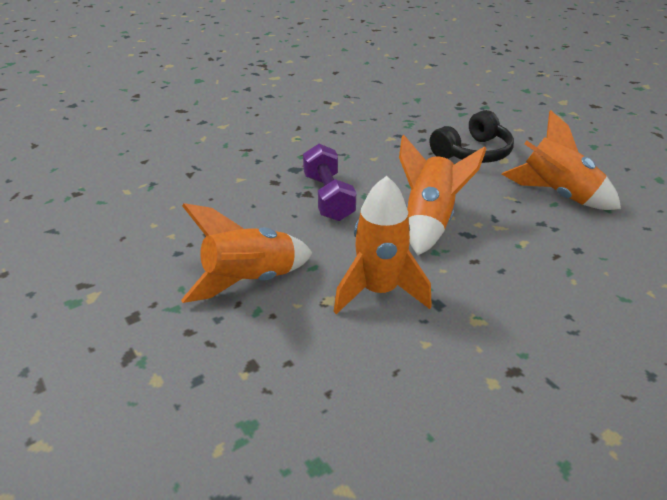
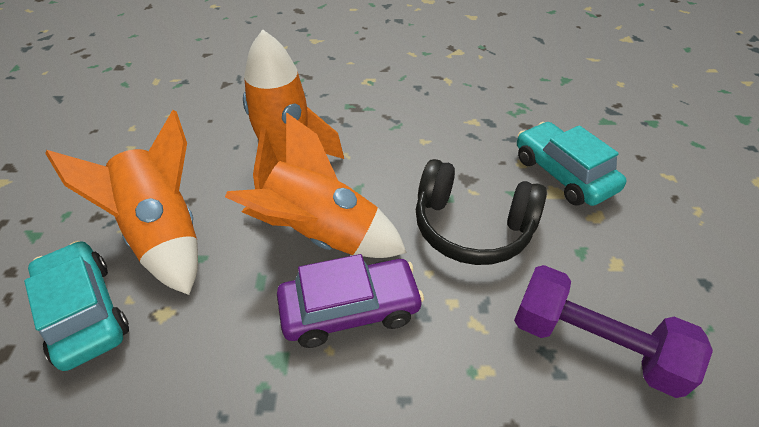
orange rocket: [181,203,313,303] [333,176,432,314] [399,135,486,255] [501,110,621,210] = 4 -> [45,110,198,295] [225,112,407,258] [243,30,344,189] = 3
purple car: none = 0 -> [277,254,424,348] = 1
turquoise car: none = 0 -> [24,241,129,371] [517,122,626,206] = 2

